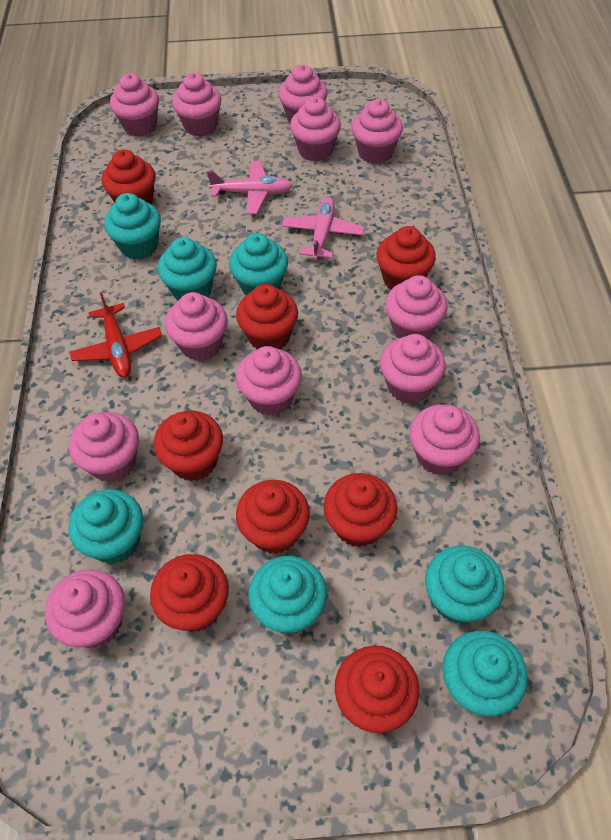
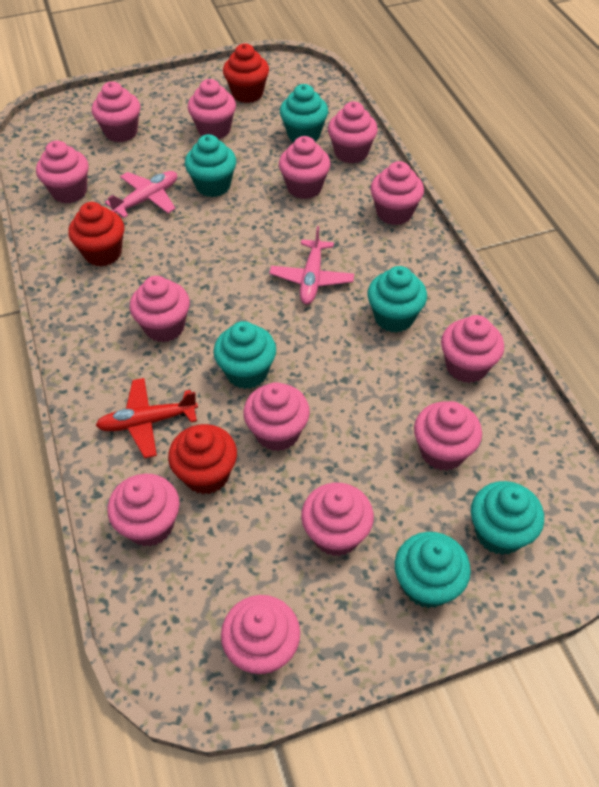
pink cupcake: [45,569,125,648] [69,412,139,482] [110,73,159,137] [165,292,228,361] [172,73,221,136] [236,346,302,416] [279,65,327,123] [290,97,341,161] [352,99,403,164] [380,334,446,404] [385,275,447,339] [410,404,480,475] = 12 -> [36,141,88,204] [92,81,140,142] [107,474,180,546] [130,276,190,342] [188,79,236,139] [221,595,300,675] [243,382,310,451] [279,136,331,199] [301,483,374,556] [328,102,378,164] [370,161,424,225] [414,401,482,471] [441,315,504,383] = 13
red cupcake: [102,149,156,204] [150,554,229,632] [154,411,223,481] [236,284,298,349] [236,480,310,554] [323,473,398,547] [335,645,419,733] [377,226,436,289] = 8 -> [68,202,124,266] [168,424,237,494] [223,43,269,103] = 3
turquoise cupcake: [68,489,143,564] [104,193,161,260] [158,237,217,301] [229,233,288,295] [248,556,327,634] [425,546,505,624] [443,631,528,716] = 7 -> [185,134,236,197] [214,321,276,389] [280,84,328,142] [367,266,427,333] [395,532,471,608] [471,481,544,555] = 6

